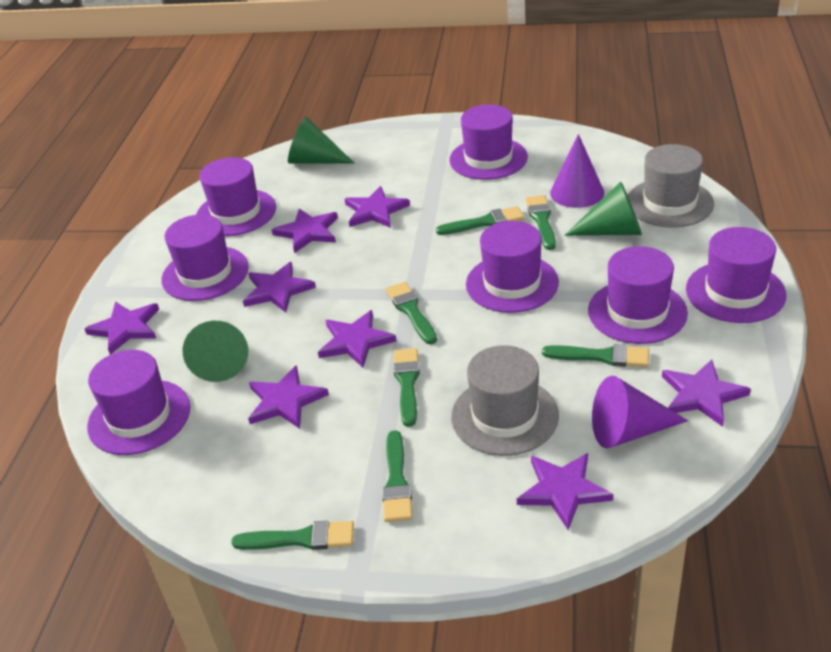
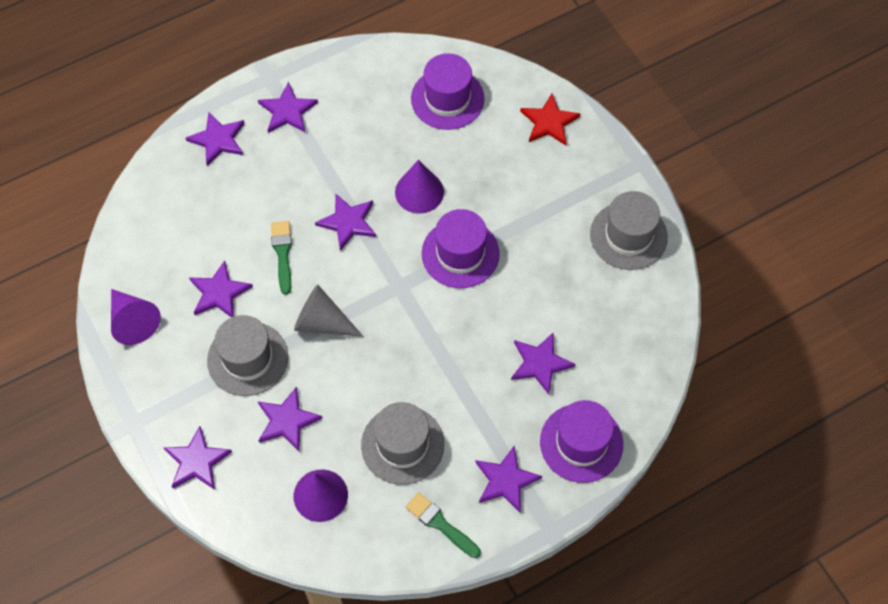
green brush: [231,521,354,550] [382,430,412,522] [386,282,437,344] [393,348,420,427] [436,206,524,235] [526,195,556,250] [542,344,649,367] = 7 -> [271,221,292,295] [406,492,481,558] = 2
green cone: [183,321,248,382] [288,117,354,163] [564,182,642,236] = 3 -> none = 0
grey cone: none = 0 -> [294,284,364,337] = 1
grey hat: [451,345,559,456] [628,144,714,228] = 2 -> [207,315,288,396] [361,402,444,485] [590,191,668,270] = 3
purple cone: [550,134,604,208] [592,376,688,448] = 2 -> [111,289,161,345] [294,469,348,522] [395,160,444,214] = 3
purple hat: [87,350,190,455] [161,214,249,301] [196,157,276,236] [450,104,528,180] [466,221,559,313] [588,246,688,344] [686,227,787,323] = 7 -> [411,53,485,130] [422,209,500,288] [540,400,623,483] = 3
red star: none = 0 -> [520,94,580,145] = 1

